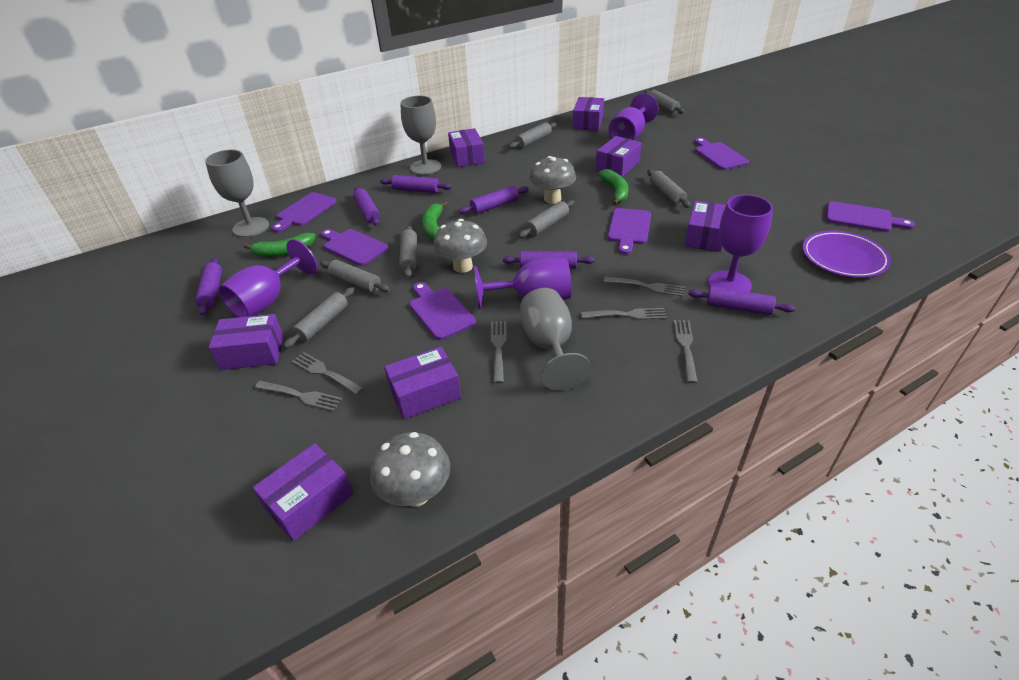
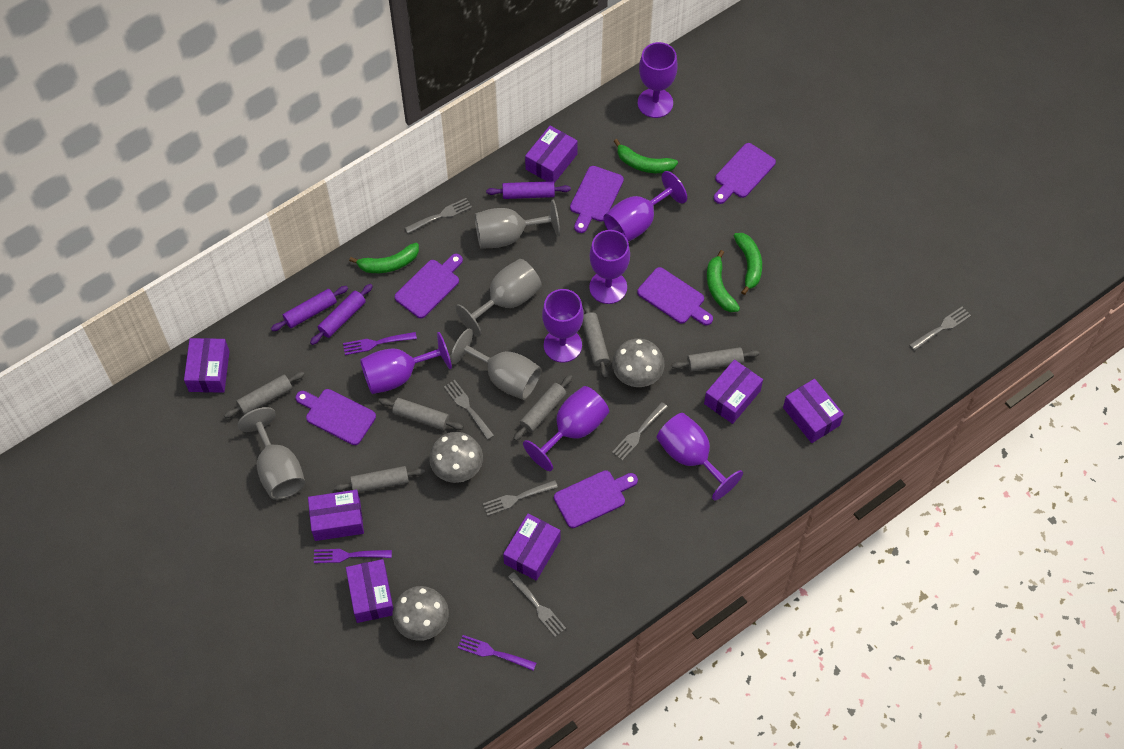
green banana: [243,233,316,257] [422,201,448,240] [598,169,629,205] = 3 -> [349,243,419,273] [614,139,678,173] [707,250,740,312] [734,233,762,295] = 4
grey goblet: [205,150,269,237] [400,96,441,175] [520,288,591,391] = 3 -> [237,407,305,500] [450,328,541,400] [455,259,542,337] [474,199,560,249] = 4
grey rolling pin: [283,287,355,349] [320,260,390,293] [399,225,417,278] [509,122,557,148] [518,200,575,238] [644,90,685,114] [647,169,691,208] = 7 -> [224,371,305,418] [334,466,425,493] [379,398,463,430] [513,375,572,441] [582,301,609,378] [672,347,759,372] = 6
purple fork: none = 0 -> [314,549,392,563] [343,332,417,355] [458,635,536,671] = 3
purple goblet: [218,239,318,317] [474,258,571,309] [608,93,659,140] [708,194,773,292] = 4 -> [360,332,452,394] [523,386,609,471] [542,289,584,363] [589,230,630,304] [603,171,687,242] [638,42,678,118] [656,413,743,500] = 7
purple plate: [802,230,891,278] = 1 -> none = 0
purple rolling pin: [195,258,222,315] [353,187,380,226] [380,175,452,193] [459,186,529,214] [503,251,595,269] [688,287,795,315] = 6 -> [271,286,348,331] [310,284,373,345] [486,181,571,199] = 3

